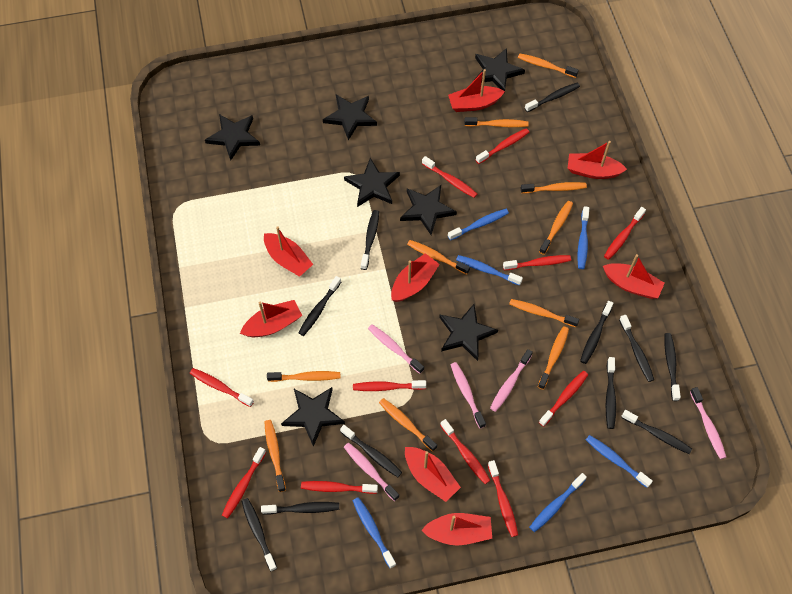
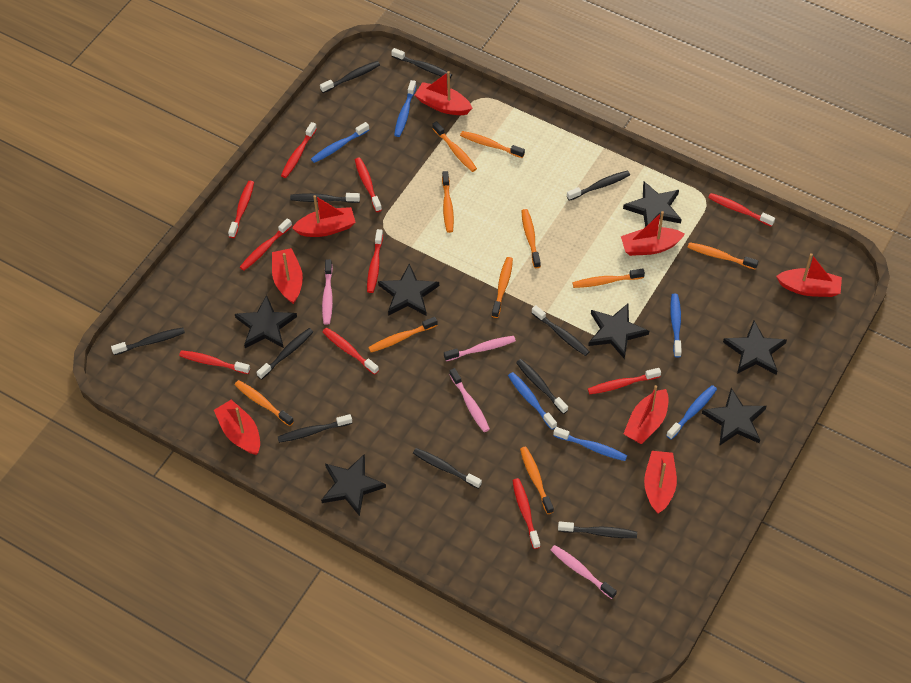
pink toothbrush: [344,443,399,501] [368,324,424,374] [451,362,486,428] [490,349,533,412] [690,387,726,459] = 5 -> [322,259,333,325] [444,336,516,361] [449,368,490,432] [551,545,617,599] = 4
red toothbrush: [190,368,254,407] [222,447,266,519] [301,481,378,494] [353,380,426,391] [422,156,477,198] [440,419,490,484] [476,128,529,164] [488,460,518,537] [503,255,571,270] [539,371,588,427] [604,207,646,260] = 11 -> [179,350,250,374] [228,181,254,238] [240,218,292,271] [281,122,317,178] [322,328,379,375] [355,157,382,212] [367,229,383,293] [512,478,540,549] [588,368,661,394] [708,193,775,227] = 10

